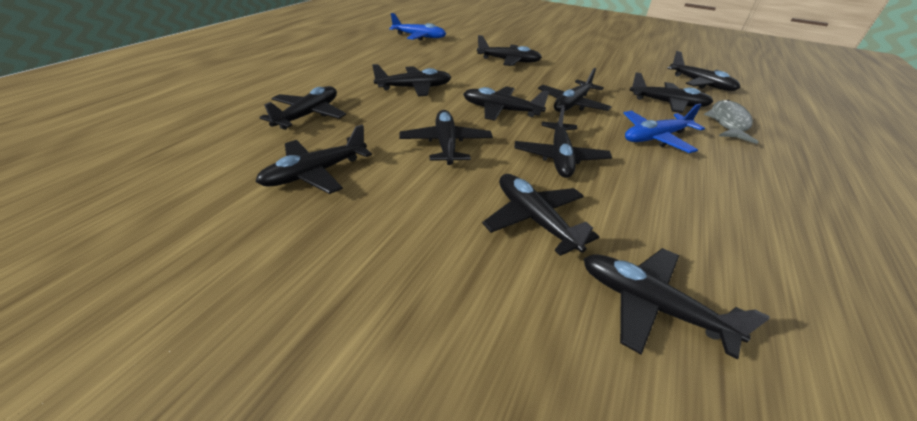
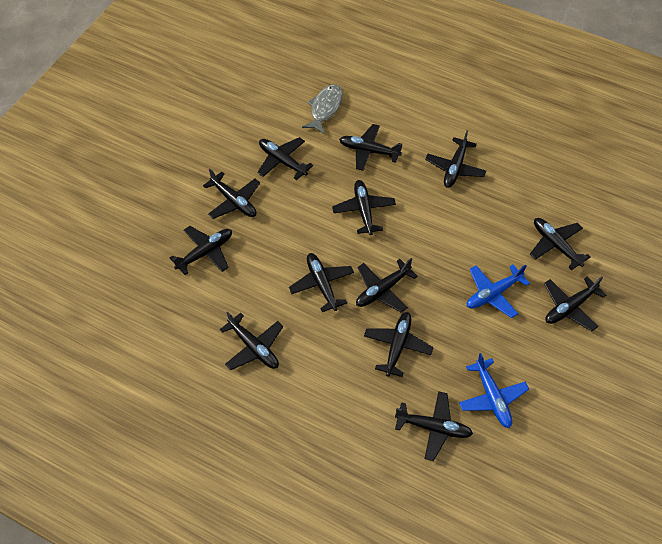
black plane: [255,125,372,194] [259,86,346,130] [372,64,451,96] [399,110,493,165] [463,87,549,121] [477,35,542,66] [482,174,599,256] [515,105,612,178] [538,68,612,112] [584,248,770,359] [630,73,713,113] [667,51,740,91] = 12 -> [170,226,232,275] [203,169,260,219] [220,312,283,370] [257,137,313,180] [289,253,354,312] [332,180,396,235] [339,124,402,171] [356,258,418,313] [364,312,434,377] [395,391,473,461] [425,130,486,188] [530,218,591,270] [544,276,606,331] = 13

